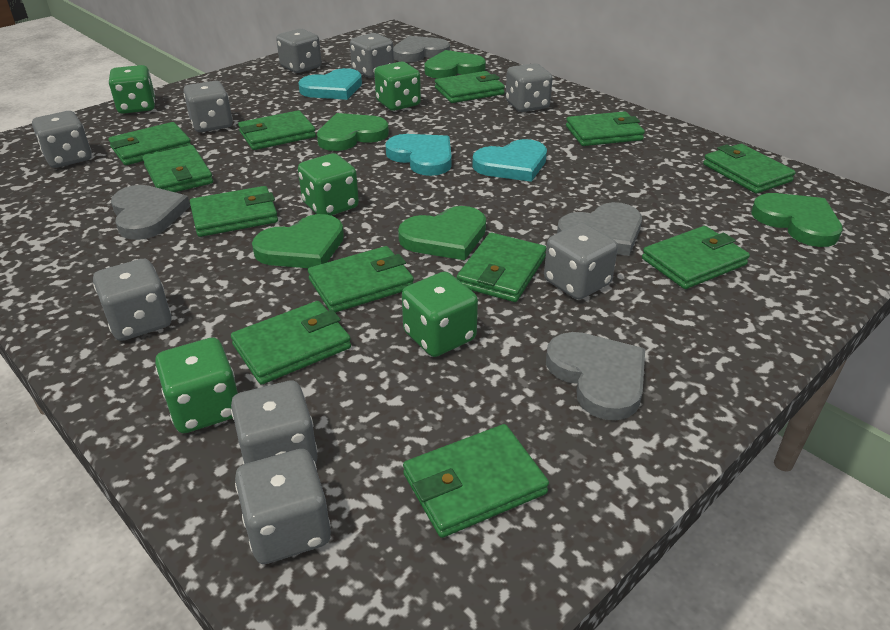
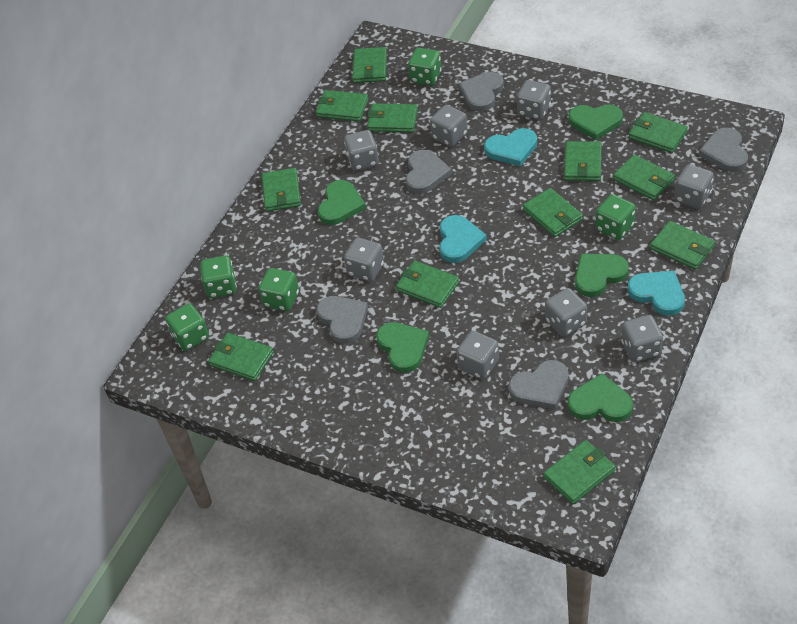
grey dice: [32,111,92,168] [93,259,172,341] [183,81,233,132] [231,381,317,464] [235,449,331,564] [276,29,322,73] [350,33,394,78] [506,63,553,112] [544,223,618,300] = 9 -> [344,130,379,171] [344,238,384,282] [430,105,468,147] [456,331,499,379] [517,80,551,120] [545,288,587,337] [621,315,663,362] [674,164,714,209] = 8
grey heart: [111,185,190,240] [393,36,450,63] [546,332,645,420] [557,202,642,256] = 4 -> [316,296,368,344] [406,150,452,194] [459,72,504,112] [509,360,569,409] [699,128,748,172] = 5

